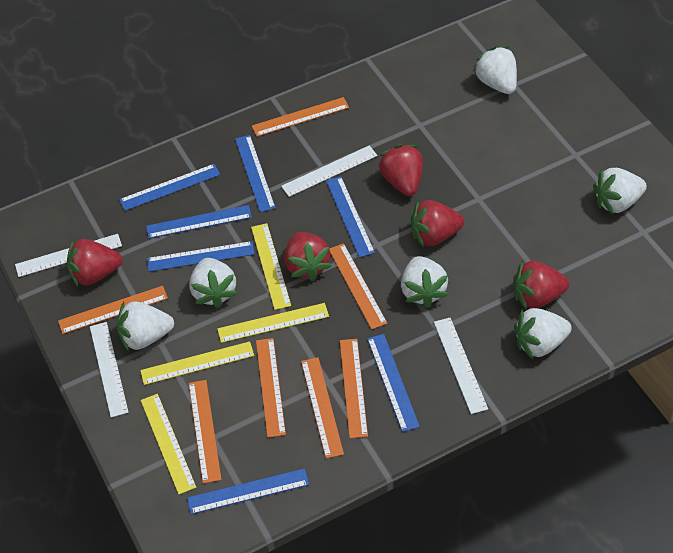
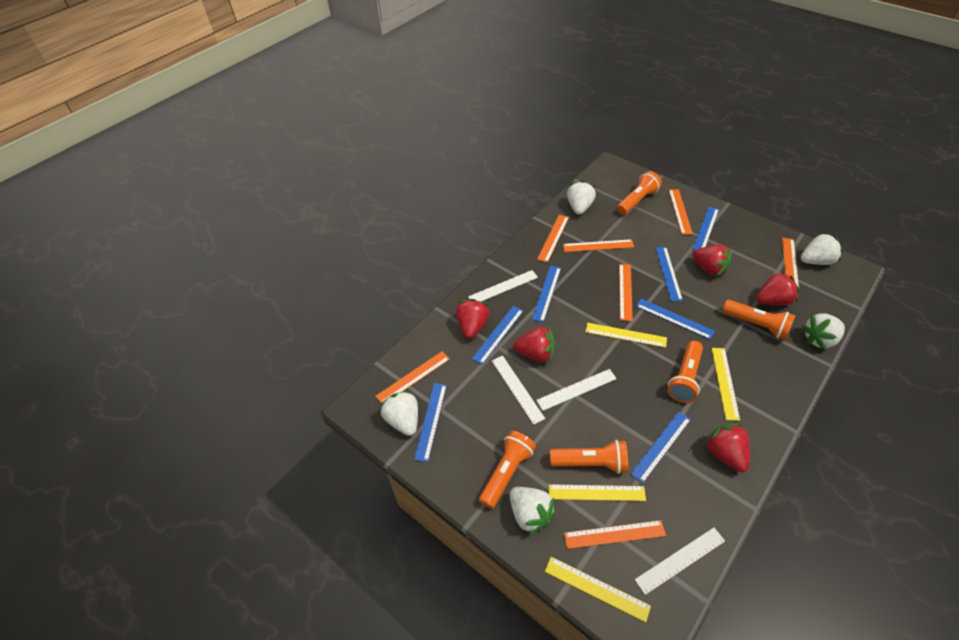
orange flashlight: none = 0 -> [479,431,536,509] [550,440,628,474] [617,171,662,215] [667,341,703,403] [722,300,796,340] = 5
white strawberry: [117,301,174,352] [189,258,238,308] [401,256,448,308] [473,46,517,94] [514,308,572,359] [593,168,647,214] = 6 -> [380,390,418,436] [510,487,556,536] [567,180,596,215] [801,232,843,265] [802,313,845,350] = 5

